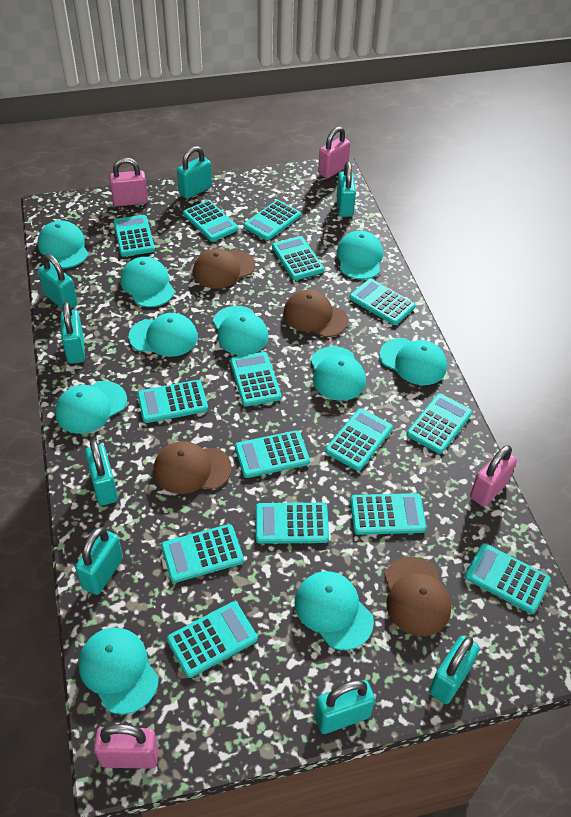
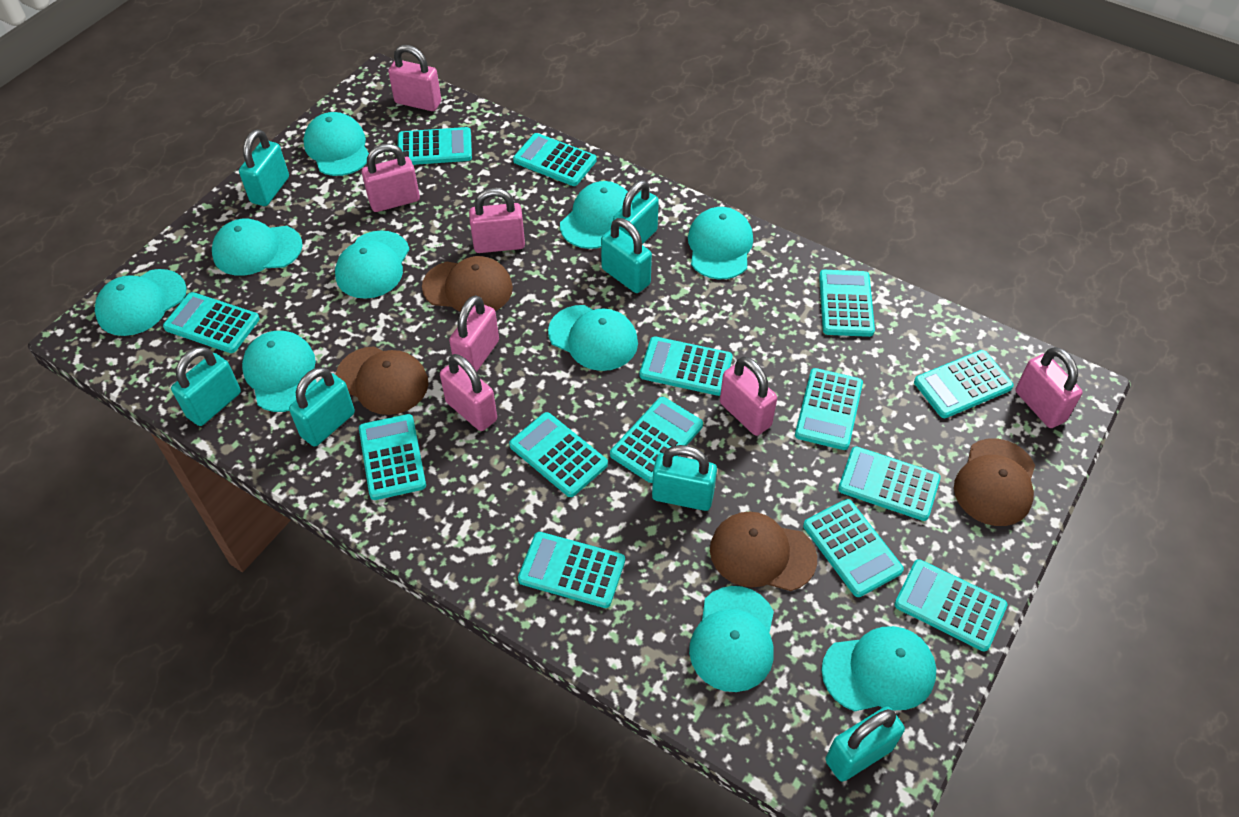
pink padlock: [94,724,159,769] [109,158,148,206] [318,126,350,179] [470,445,517,507] = 4 -> [362,144,420,212] [388,45,441,111] [440,354,497,431] [449,295,499,372] [469,188,525,253] [720,357,777,436] [1015,347,1082,428] = 7
turquoise calculator: [113,215,155,257] [137,380,208,423] [161,524,244,583] [167,601,258,678] [183,200,238,242] [230,352,281,406] [235,430,310,478] [244,200,301,241] [256,503,329,544] [272,236,324,280] [325,408,393,471] [349,279,416,325] [350,493,426,535] [407,393,472,454] [465,543,551,614] = 15 -> [163,292,260,353] [359,414,426,500] [398,127,472,165] [509,412,608,497] [513,133,597,186] [518,532,625,608] [610,397,703,483] [640,336,733,396] [795,368,863,450] [803,499,904,597] [819,270,875,337] [838,446,941,521] [894,559,1008,651] [914,350,1014,418] = 14
turquoise padlock: [38,254,78,309] [61,302,85,364] [75,527,123,595] [85,440,118,506] [177,146,212,199] [314,680,375,734] [336,162,356,217] [429,636,480,704] = 8 -> [171,347,241,426] [239,129,289,206] [289,367,355,446] [601,218,652,293] [613,180,659,244] [652,445,717,511] [825,706,905,782] = 7

